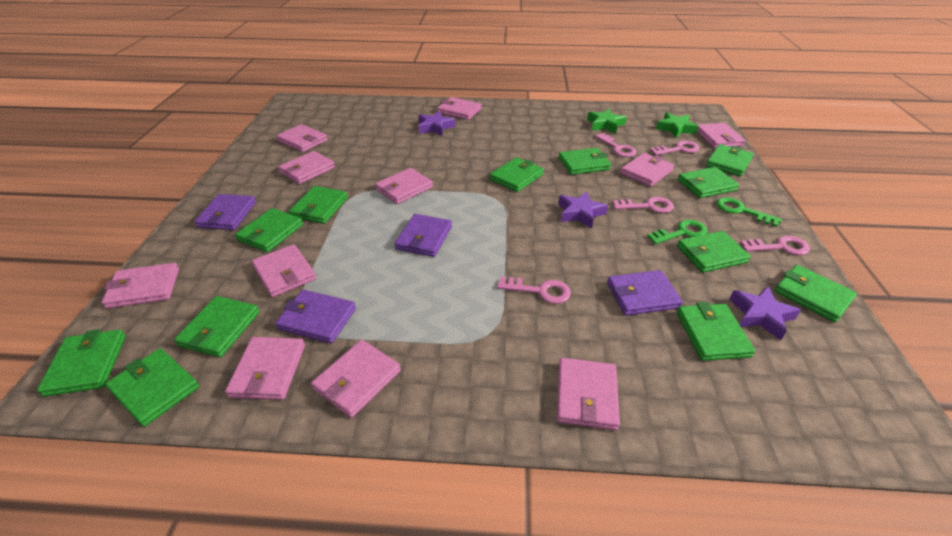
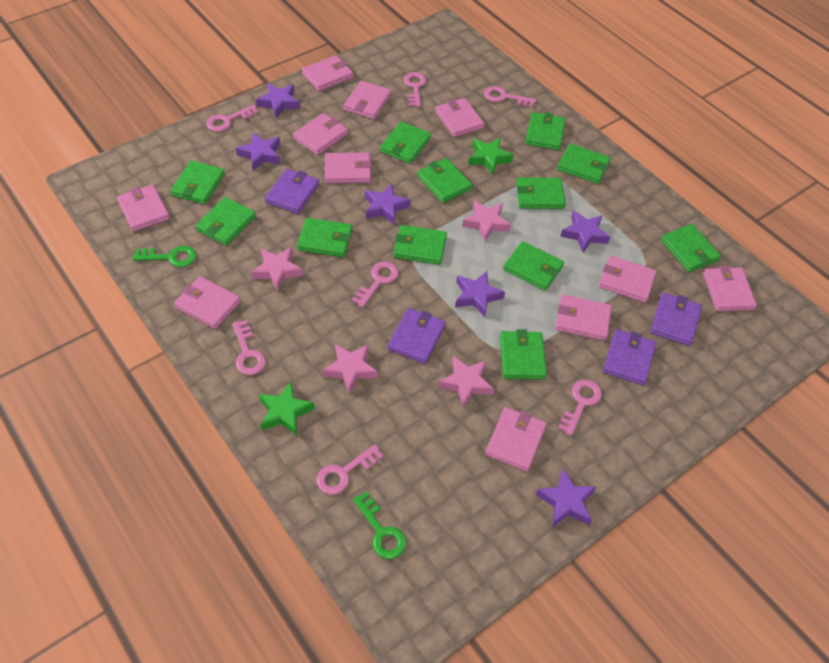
pink key: [497,276,571,304] [595,133,637,157] [613,197,674,213] [650,141,700,155] [740,236,810,255] = 5 -> [206,105,259,132] [232,320,266,375] [316,444,384,495] [352,262,399,307] [404,72,426,107] [484,86,536,107] [558,380,602,436] = 7
pink star: none = 0 -> [251,247,303,291] [323,344,378,394] [438,356,494,408] [462,200,511,242] = 4
purple star: [418,111,455,136] [558,191,608,229] [729,286,801,340] = 3 -> [236,132,280,171] [256,83,300,118] [365,184,411,225] [455,271,505,317] [536,468,596,527] [560,211,610,253] = 6

